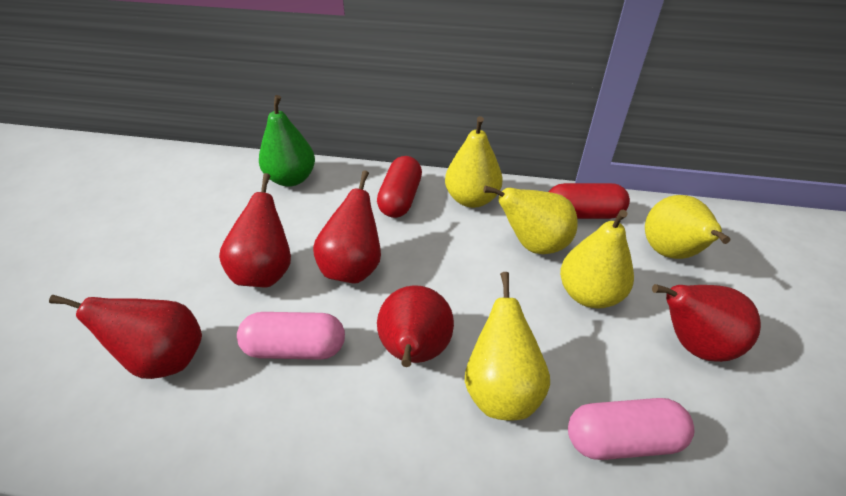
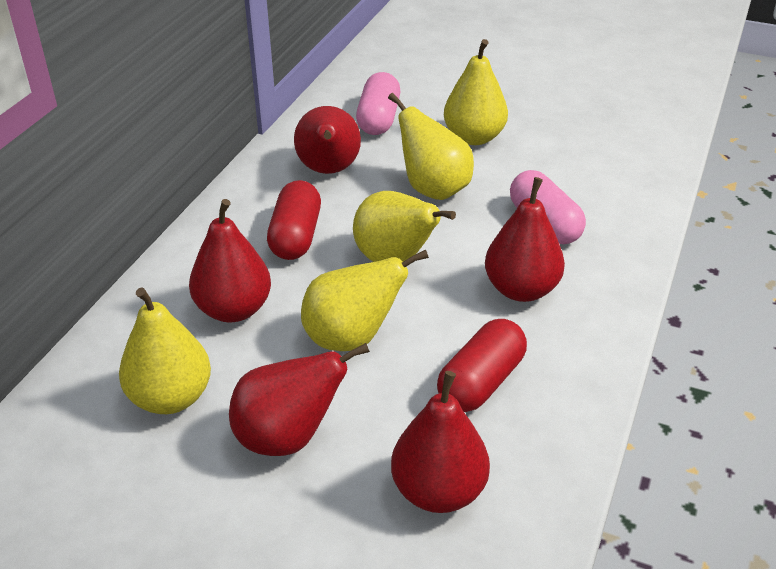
green pear: [259,95,315,187] = 1 -> none = 0

